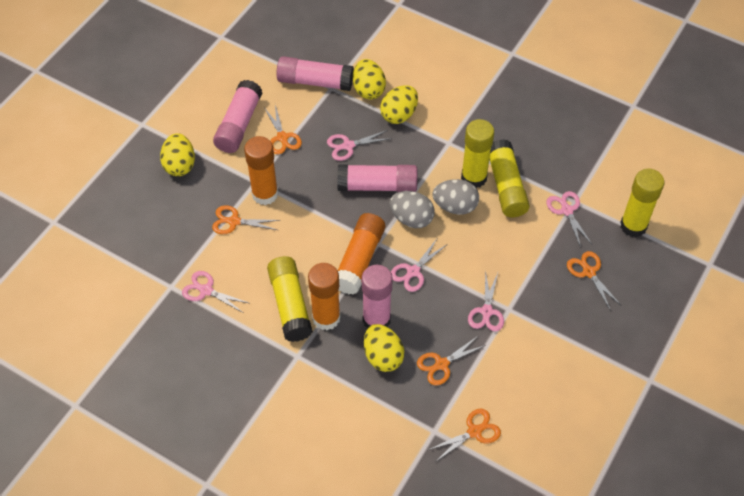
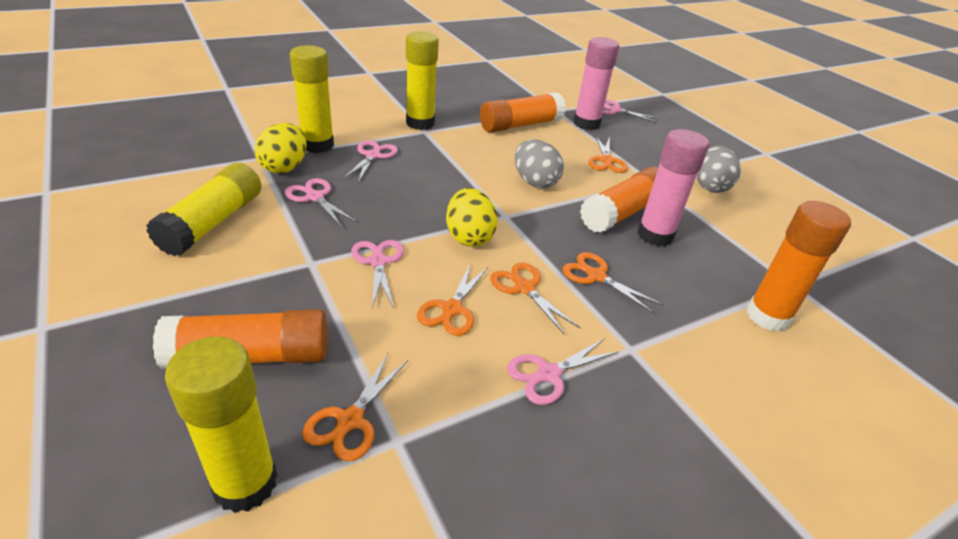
orange glue stick: [244,136,278,205] [308,263,341,331] [338,213,385,295] = 3 -> [153,309,328,369] [480,92,566,133] [580,167,658,233] [746,201,851,332] = 4
pink glue stick: [213,80,262,153] [277,56,354,91] [337,164,417,192] [362,265,393,329] = 4 -> [573,37,619,130] [637,129,709,246] = 2
yellow egg: [160,133,195,176] [353,59,386,100] [364,324,404,372] [380,85,418,124] = 4 -> [254,123,307,174] [446,188,498,247] = 2

